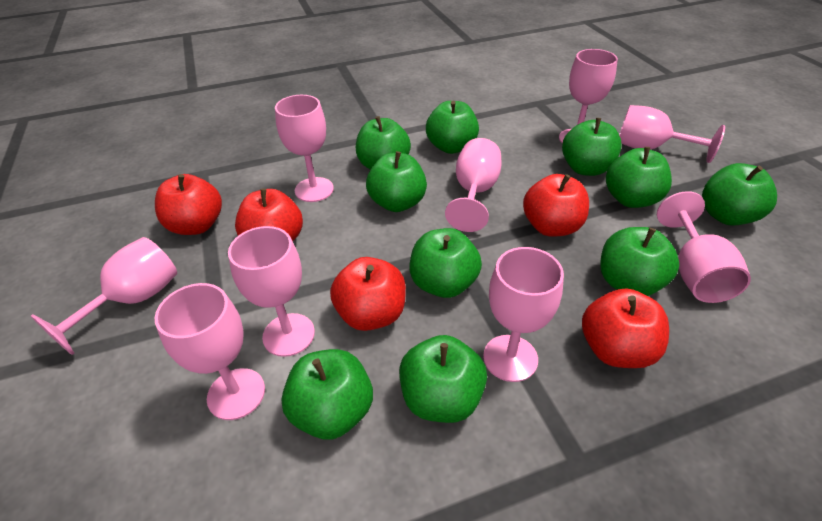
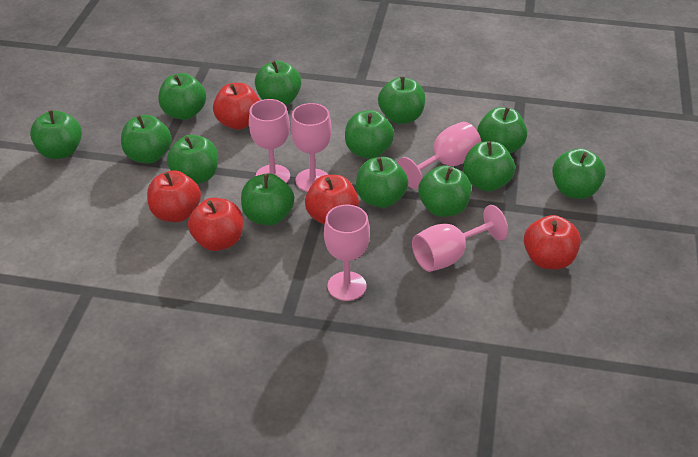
green apple: [281,349,373,440] [356,116,411,170] [366,151,427,212] [399,335,487,423] [410,228,482,298] [426,101,479,154] [562,118,622,176] [600,227,679,296] [606,147,672,208] [702,163,777,226] = 10 -> [30,110,82,159] [121,115,172,164] [159,73,206,120] [167,135,218,184] [241,173,294,225] [255,61,301,105] [345,110,394,159] [356,157,408,208] [378,77,425,124] [418,165,471,217] [463,141,515,192] [477,107,527,153] [552,148,606,199] = 13
pink goblet: [31,237,177,355] [155,283,265,420] [228,226,315,357] [275,95,334,202] [445,138,501,232] [483,247,564,382] [559,49,618,144] [619,105,725,163] [657,191,751,303] = 9 -> [249,99,290,183] [291,103,332,192] [324,205,370,301] [398,122,481,189] [412,205,508,272] = 5

